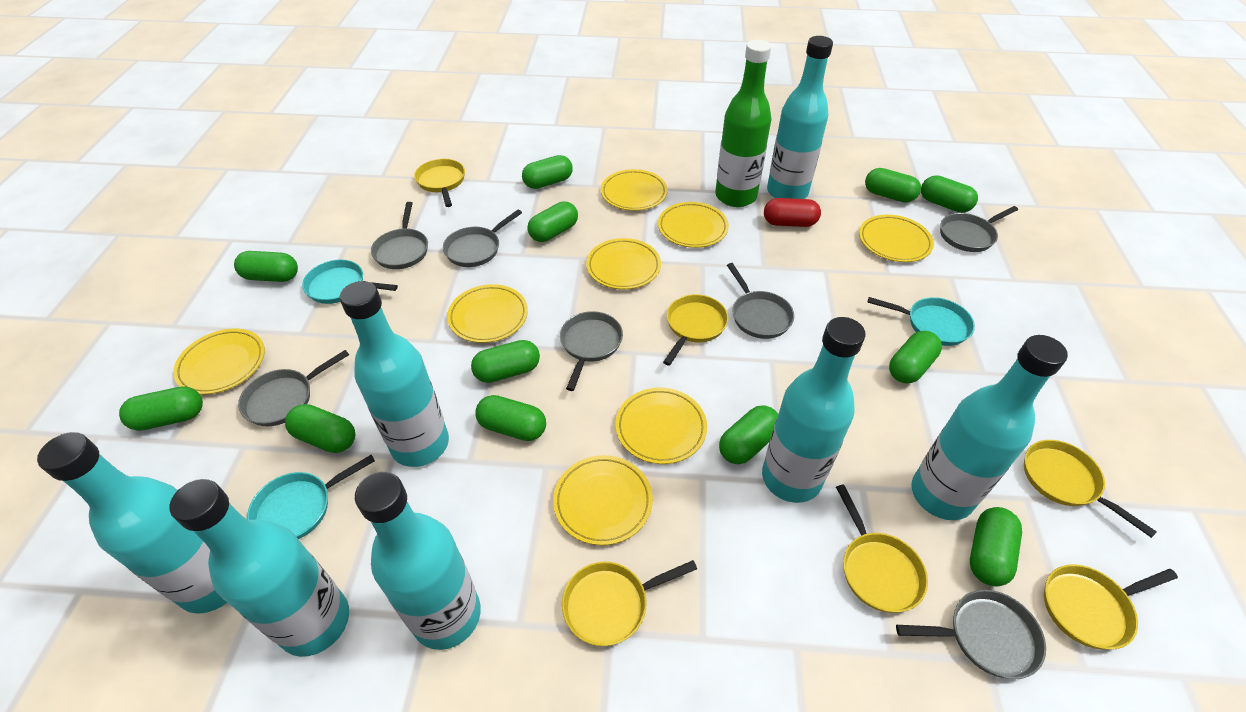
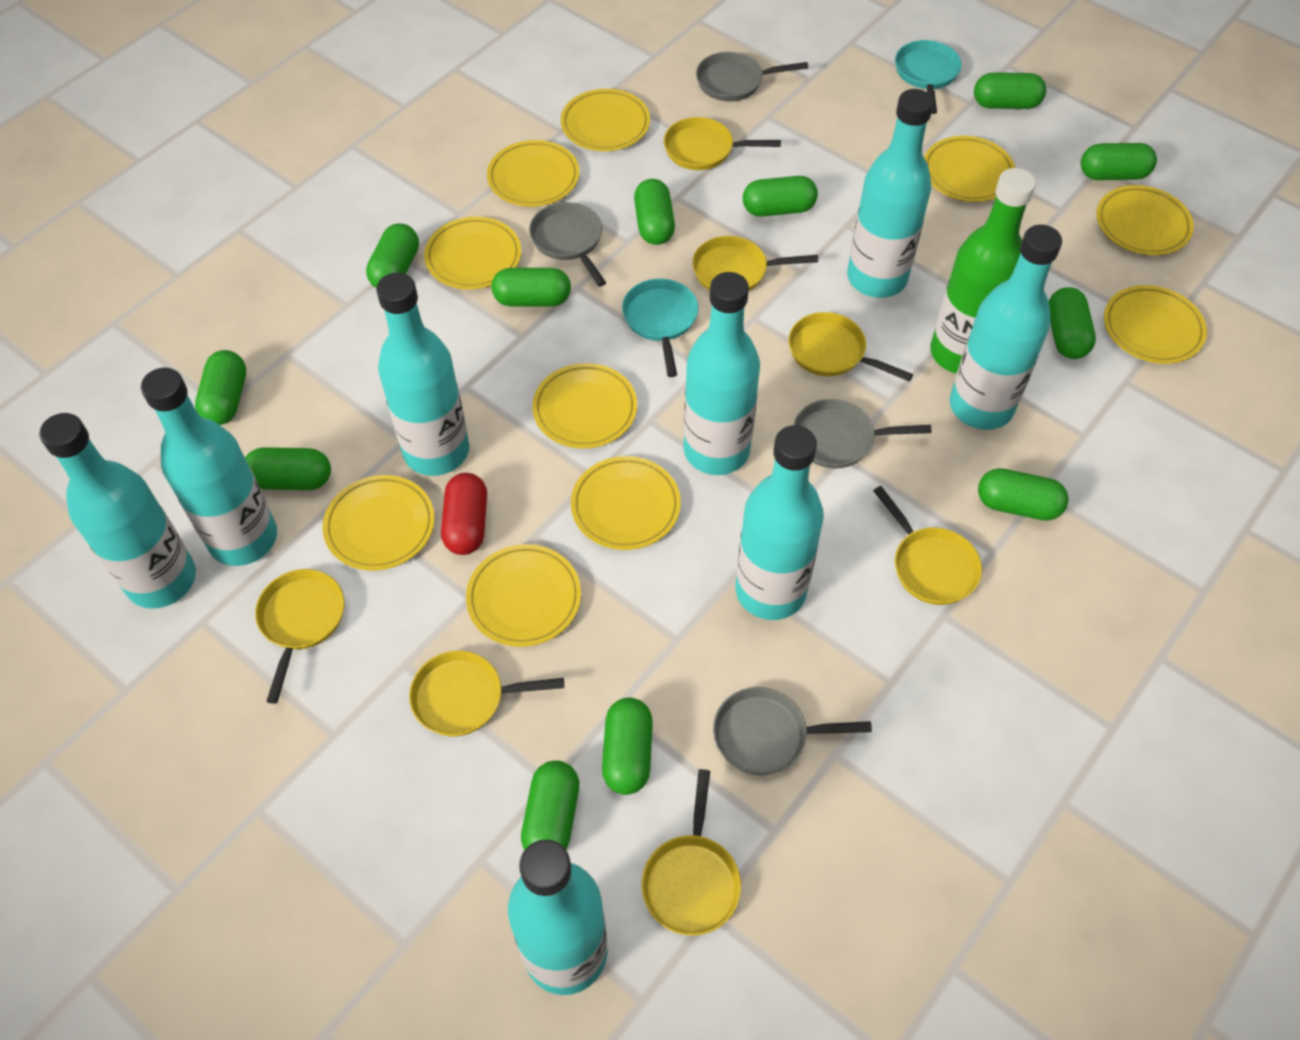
grey pan: [238,350,349,426] [371,202,428,269] [443,209,522,267] [560,311,623,391] [727,263,794,339] [896,590,1046,679] [940,206,1018,252] = 7 -> [529,202,606,287] [696,52,808,101] [713,687,872,776] [794,399,932,469] = 4
turquoise bottle: [37,432,227,614] [169,479,349,657] [340,281,449,467] [355,472,481,650] [762,317,865,503] [767,36,833,199] [911,335,1068,520] = 7 -> [39,413,196,609] [141,368,277,566] [376,273,469,476] [508,840,607,995] [683,272,760,475] [736,425,824,620] [847,89,934,298] [950,225,1062,430] = 8
turquoise pan: [247,455,375,539] [302,260,398,304] [868,297,975,346] = 3 -> [622,279,698,377] [895,40,962,114] = 2
yellow pan: [414,159,465,207] [562,560,697,646] [663,294,728,366] [836,484,928,613] [1024,440,1157,538] [1044,564,1178,650] = 6 -> [255,569,345,704] [409,651,564,736] [641,769,741,936] [664,117,781,170] [692,236,818,291] [788,312,913,381] [873,486,982,605] = 7
yellow plate: [173,329,265,395] [447,284,528,343] [553,455,653,545] [586,238,661,289] [601,169,668,211] [616,388,707,464] [658,202,729,248] [859,215,934,262] = 8 -> [322,475,435,571] [424,217,521,289] [466,544,581,647] [487,140,579,207] [532,363,637,448] [561,89,650,151] [571,456,681,550] [924,136,1015,202] [1097,185,1194,255] [1104,285,1207,364] = 10

